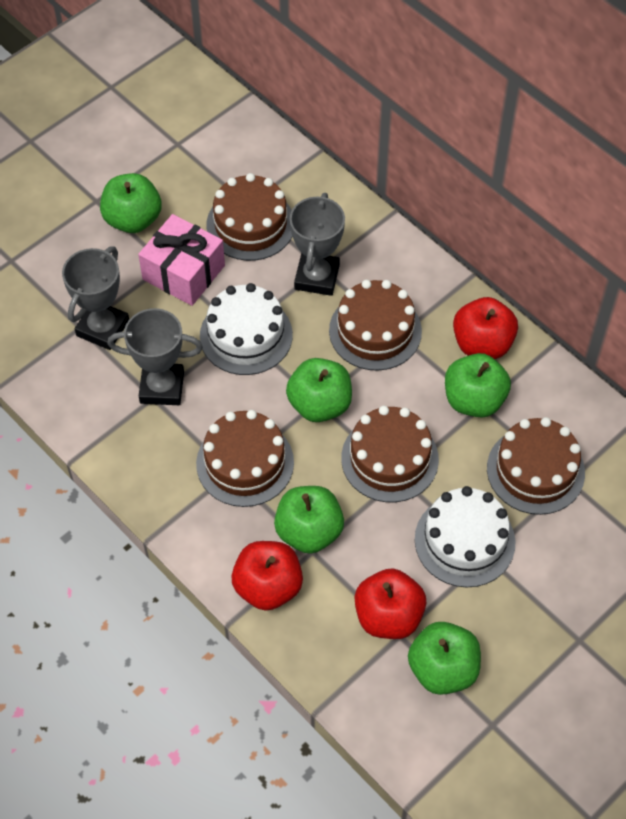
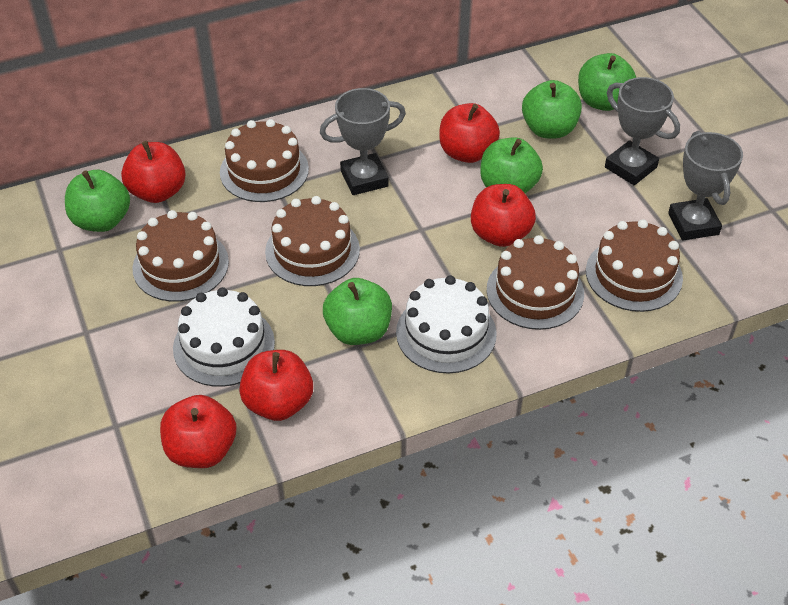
pink gift: [138,214,225,306] = 1 -> none = 0
red apple: [231,541,303,611] [354,569,426,639] [453,297,518,359] = 3 -> [121,141,186,203] [160,395,236,468] [239,350,313,421] [439,103,500,163] [471,184,536,247] = 5

